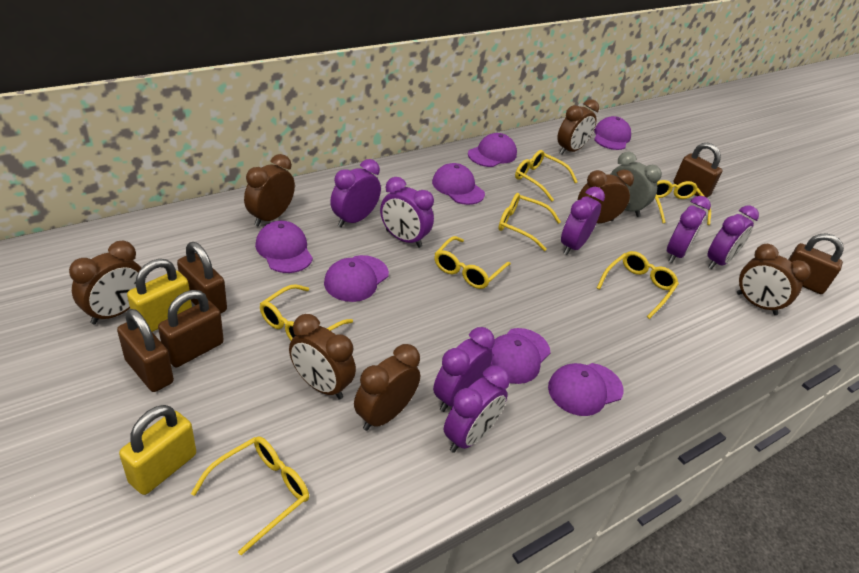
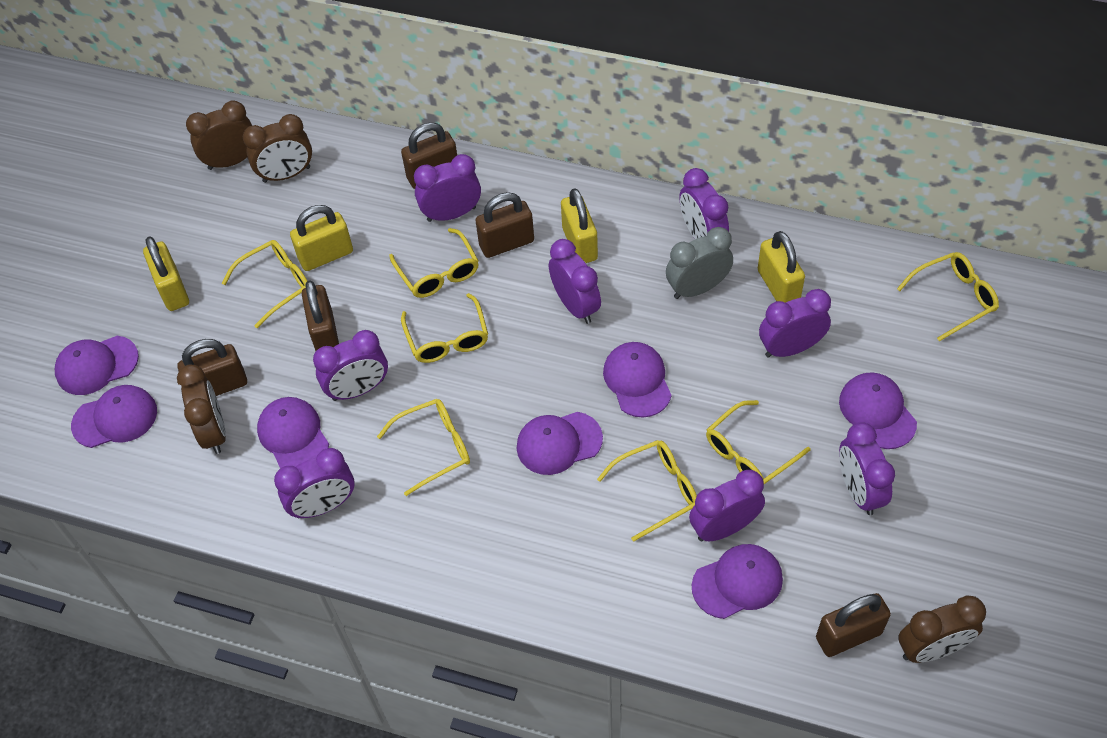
brown clock: [69,241,141,325] [244,154,295,226] [289,314,356,400] [354,344,420,431] [557,99,599,154] [578,170,634,223] [737,244,811,315] = 7 -> [177,365,226,454] [186,101,252,170] [243,114,312,183] [898,595,986,663] = 4
purple clock: [330,159,381,227] [380,177,434,248] [433,327,495,412] [444,366,510,453] [561,187,605,255] [667,196,711,263] [707,206,759,269] = 7 -> [274,448,355,518] [313,330,388,401] [414,154,481,222] [549,239,601,324] [679,168,729,239] [689,470,765,541] [759,289,831,358] [839,422,895,515] = 8
yellow padlock: [119,405,196,495] [127,259,192,332] = 2 -> [143,236,189,311] [290,205,353,271] [561,188,598,263] [758,231,805,303] = 4

